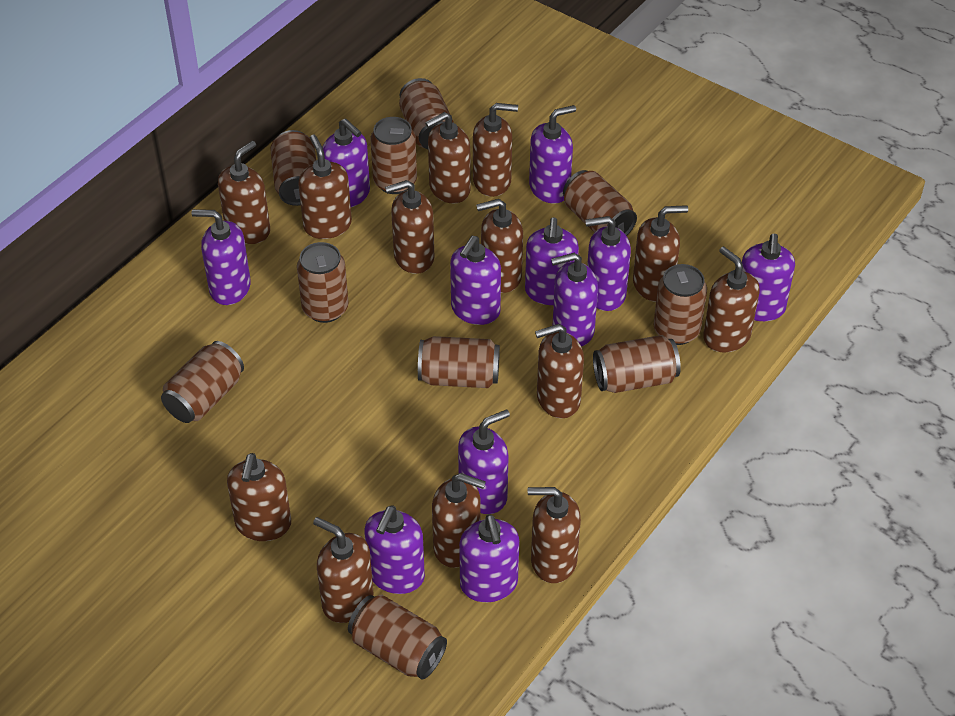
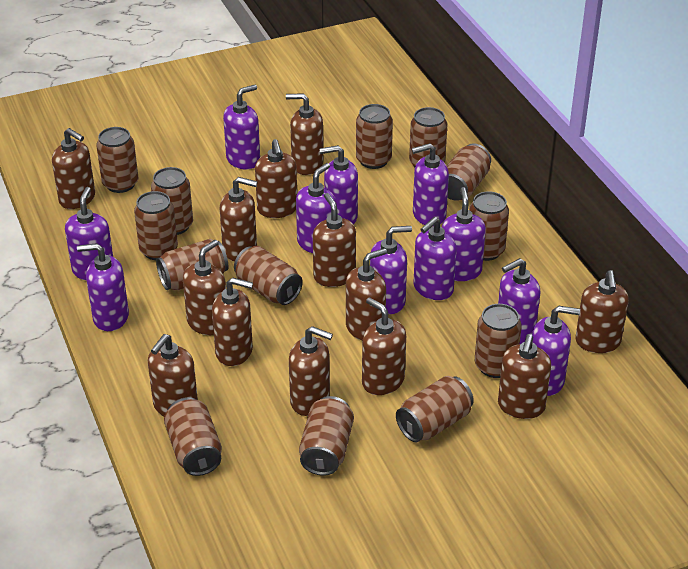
brown can: [161,341,244,423] [270,130,316,206] [297,242,349,323] [348,595,447,680] [371,117,417,194] [399,78,454,149] [418,336,500,388] [563,170,637,236] [593,335,681,393] [654,264,707,345] = 10 -> [96,127,138,193] [134,191,178,260] [151,167,193,235] [156,239,228,290] [164,397,222,476] [234,246,303,305] [299,396,354,475] [356,104,393,169] [396,376,474,442] [409,107,447,167] [447,143,491,201] [469,191,509,261] [475,304,522,378] = 13

